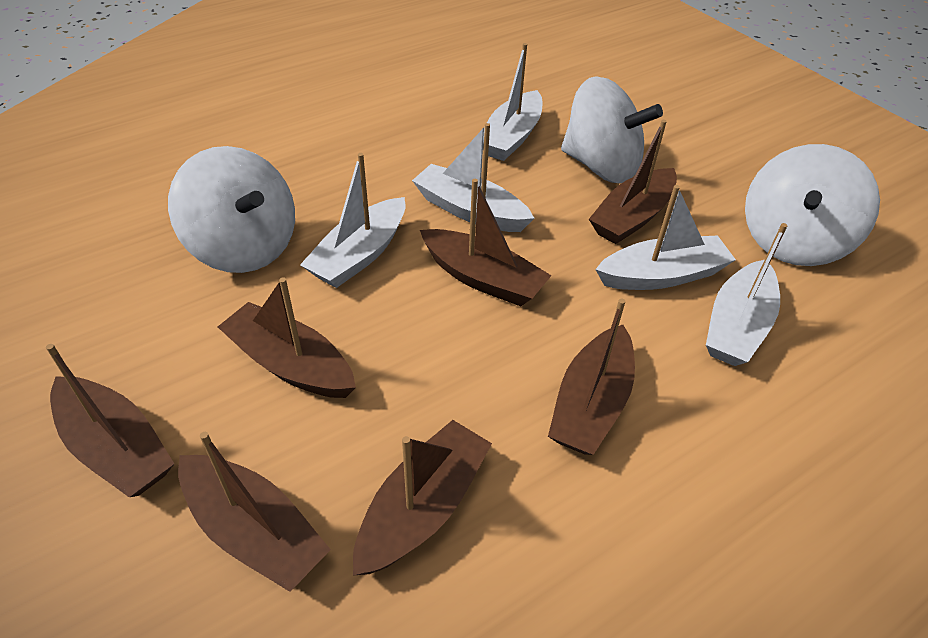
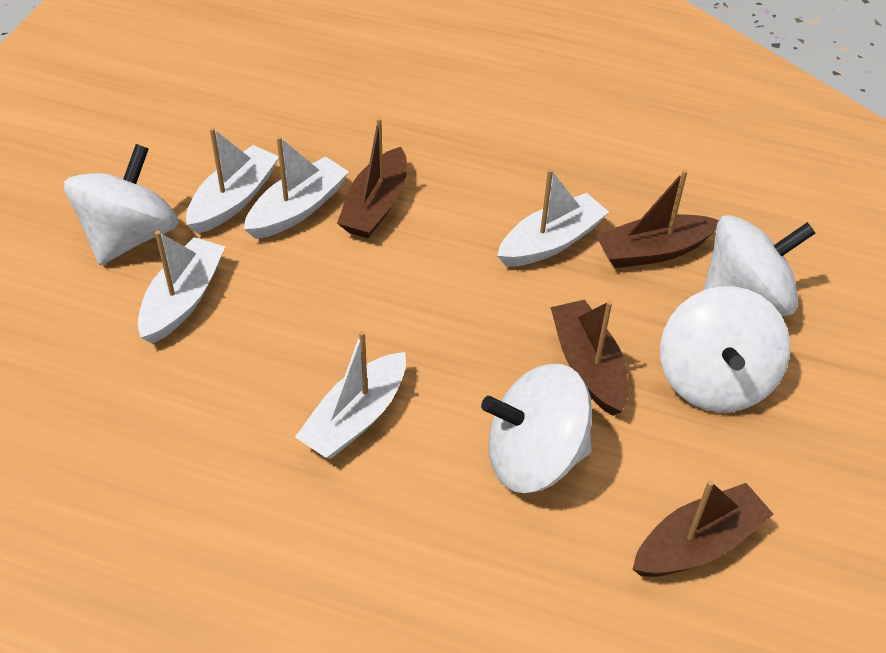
brown boat: [46,344,174,497] [178,432,331,592] [218,277,356,398] [353,420,492,576] [420,179,552,306] [548,299,635,455] [589,120,677,244] = 7 -> [337,118,407,238] [550,300,628,416] [596,170,719,268] [632,480,774,577] = 4
white spinning top: [168,146,295,273] [561,76,663,183] [745,144,880,266] = 3 -> [64,144,179,265] [481,364,592,493] [660,286,790,412] [704,215,815,316] = 4

